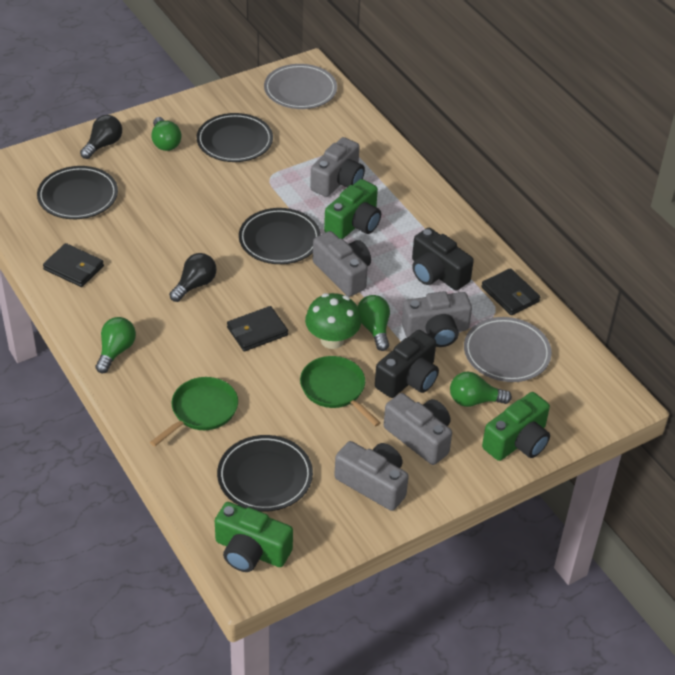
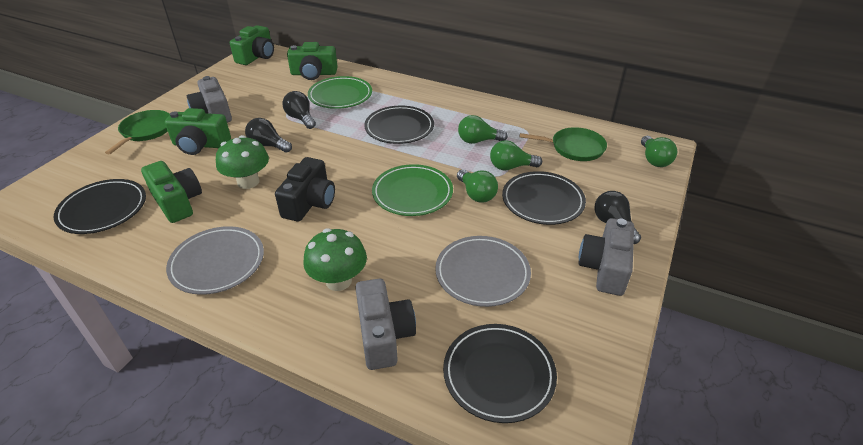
black camera: [375,330,439,398] [412,228,474,290] = 2 -> [275,157,335,222] = 1
black light bulb: [80,115,122,159] [169,253,217,302] = 2 -> [245,118,292,153] [282,91,316,129] [594,191,641,244] = 3
black wallet: [43,243,104,287] [227,306,288,352] [481,268,540,315] = 3 -> none = 0
green camera: [215,502,293,572] [324,179,381,239] [482,392,550,461] = 3 -> [141,161,202,223] [165,108,231,155] [230,25,274,65] [287,42,338,80] = 4
green mushroom: [305,293,361,349] = 1 -> [216,135,269,189] [303,228,367,291] = 2
green plate: none = 0 -> [308,76,372,109] [372,164,453,216] = 2
grey camera: [310,137,365,197] [313,231,371,297] [334,441,409,511] [384,393,452,465] [402,291,472,347] = 5 -> [187,76,232,123] [355,279,416,370] [579,218,634,296] = 3

